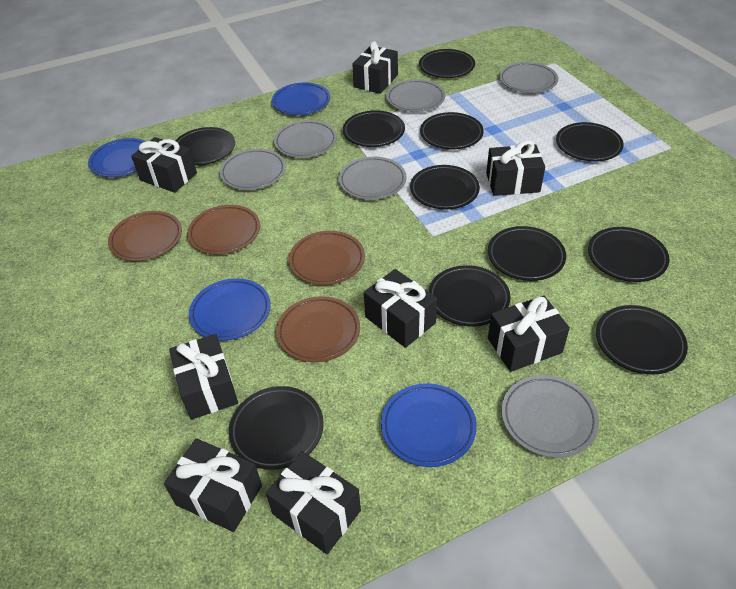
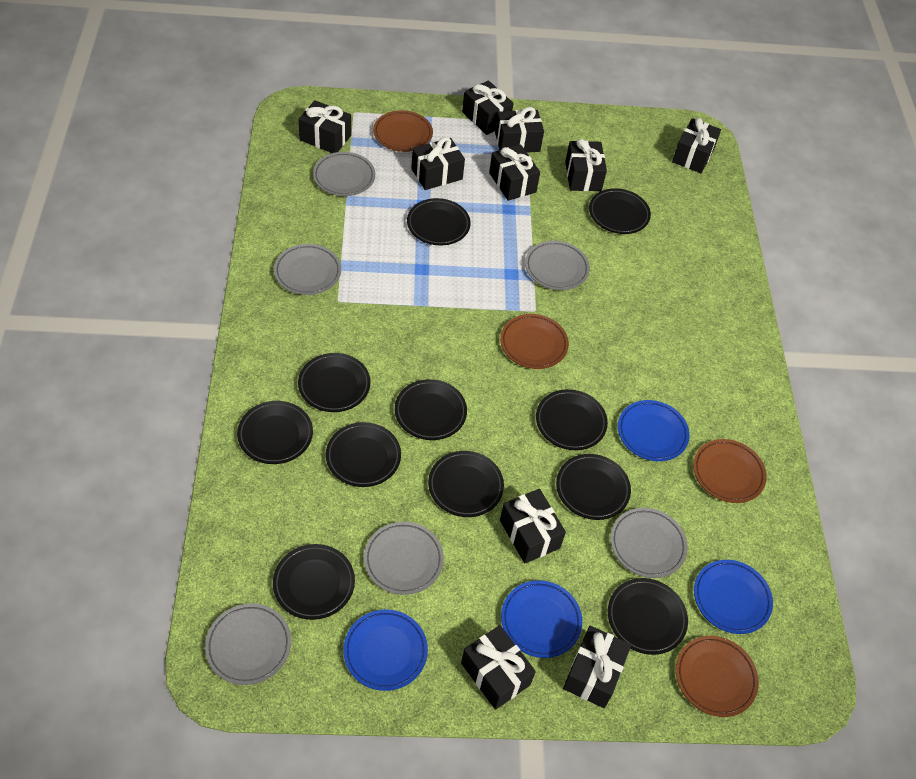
black gift: [131,137,197,193] [164,438,262,532] [169,334,238,420] [266,451,361,554] [352,41,398,94] [364,269,437,348] [486,140,545,196] [488,296,570,372] = 8 -> [298,100,351,153] [411,137,465,190] [461,625,536,710] [462,80,514,135] [489,144,540,201] [495,107,544,153] [500,489,566,564] [563,626,631,708] [565,139,607,191] [672,118,721,173] = 10

